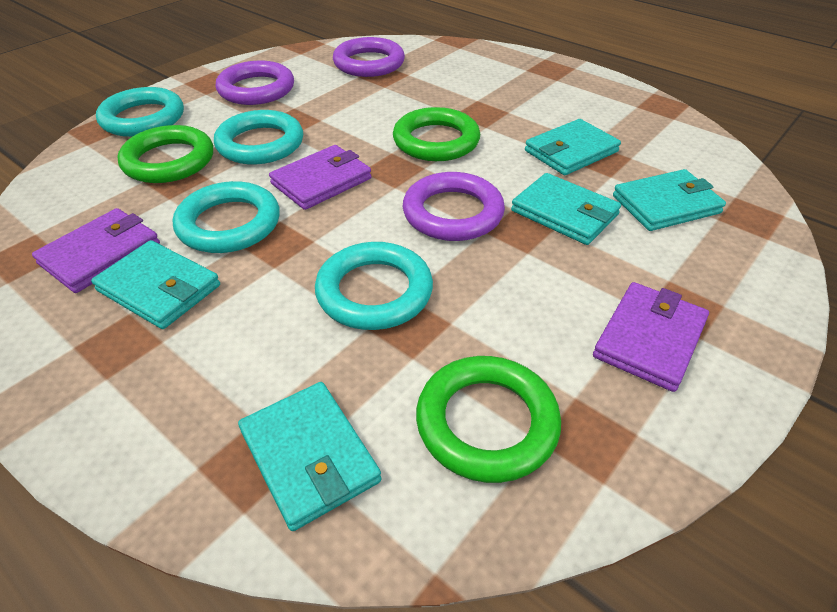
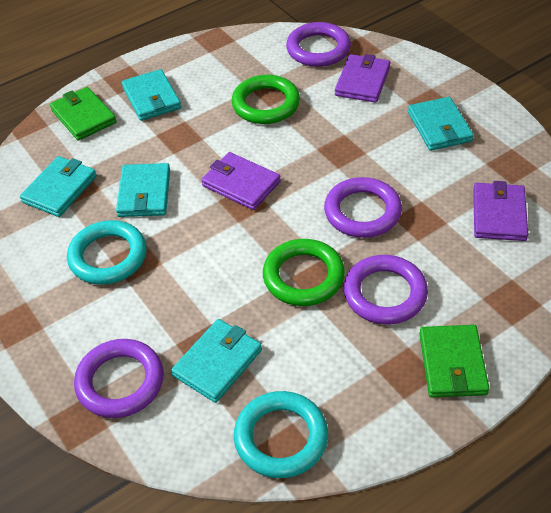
green ring: [117,125,213,183] [393,107,480,161] [416,356,561,483] = 3 -> [232,75,300,124] [263,239,345,306] = 2
green wallet: none = 0 -> [50,87,117,141] [419,325,489,397] = 2
purple ring: [216,61,294,105] [333,37,405,77] [403,172,505,241] = 3 -> [74,339,164,418] [286,22,351,67] [324,177,402,238] [344,255,428,324] = 4
turquoise ring: [96,87,184,137] [173,181,280,253] [214,110,303,164] [315,242,433,330] = 4 -> [67,220,147,285] [234,391,328,478] = 2

